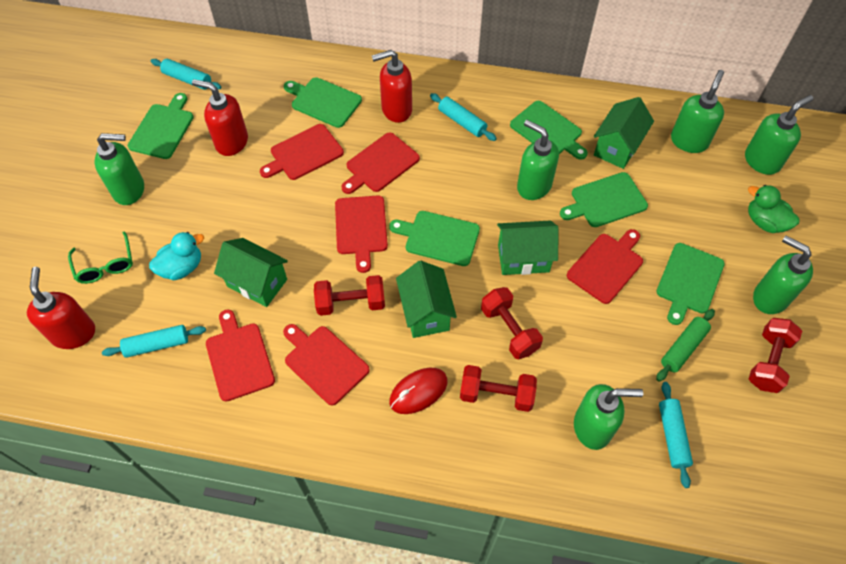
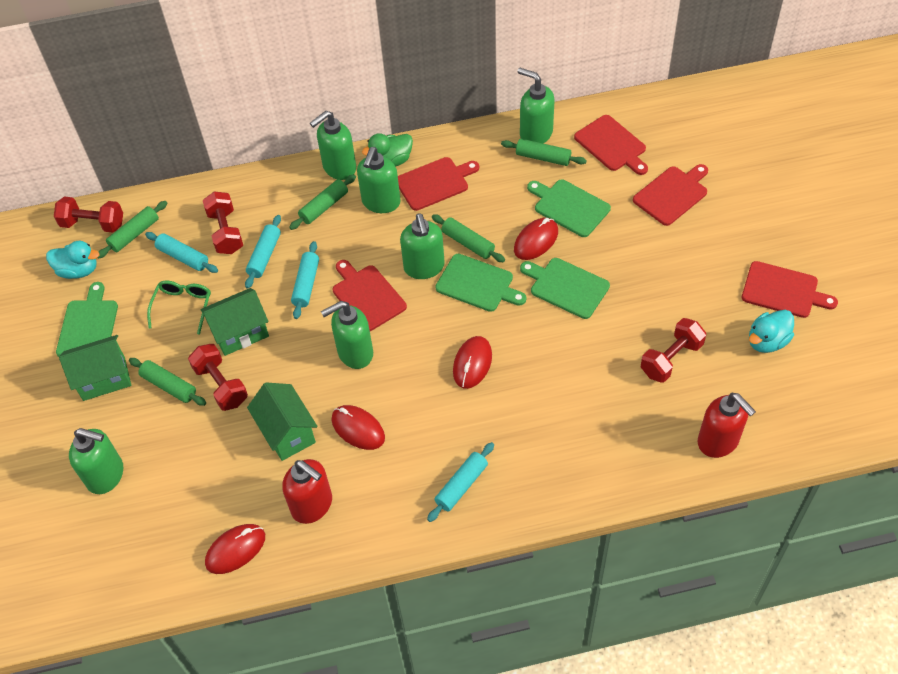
green cutting board: [128,93,194,159] [284,77,362,128] [389,211,480,266] [510,101,588,160] [560,172,648,227] [656,243,725,325] = 6 -> [56,282,118,357] [435,254,526,312] [520,258,610,319] [527,180,611,237] = 4
green house: [214,238,288,307] [396,261,457,338] [497,220,558,275] [594,97,654,169] = 4 -> [59,335,131,401] [201,288,269,356] [247,382,317,461] = 3
green rolling pin: [656,309,715,382] = 1 -> [98,201,167,259] [129,358,206,406] [289,174,356,230] [432,214,505,262] [501,139,587,166] = 5
red cutting board: [206,310,275,402] [260,124,344,180] [283,324,370,406] [335,196,388,273] [341,132,420,194] [567,229,643,304] = 6 -> [333,260,407,331] [398,157,479,211] [574,115,648,175] [633,164,708,226] [742,261,838,318] = 5
red mouse: [389,368,447,414] = 1 -> [205,524,265,574] [331,405,385,450] [453,336,492,389] [514,218,558,260] = 4
red soap dispenser: [27,267,95,349] [192,79,248,156] [372,50,412,123] = 3 -> [282,459,332,524] [697,393,756,458] = 2
turquoise duck: [149,232,204,280] = 1 -> [46,241,99,279] [749,310,794,353] = 2

